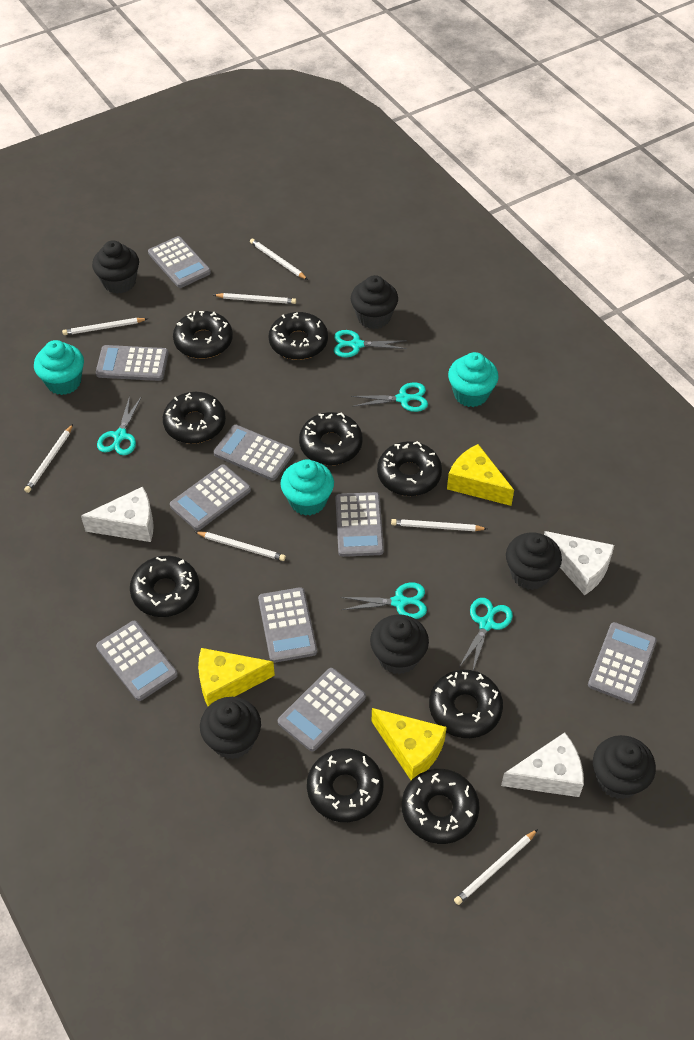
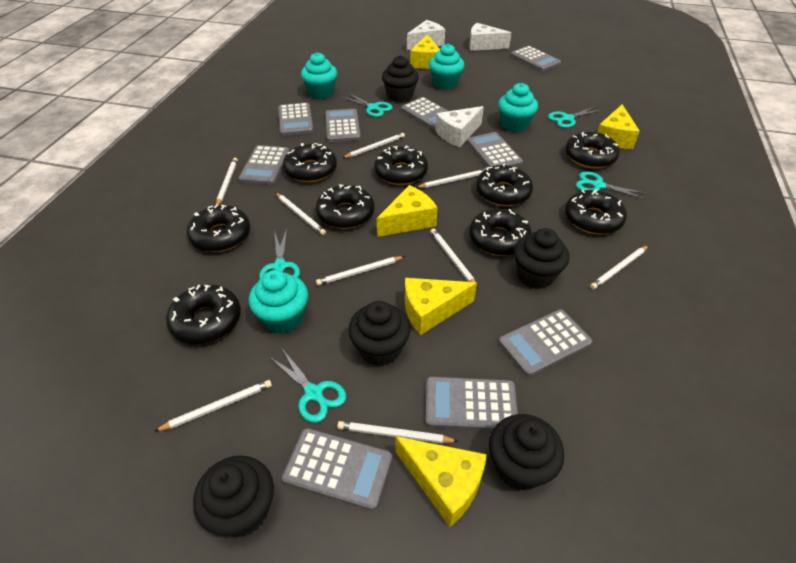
black cupcake: [92,240,139,294] [200,697,261,759] [351,275,398,329] [370,614,429,674] [506,533,562,590] [593,735,656,799] = 6 -> [193,455,274,538] [348,301,410,366] [382,55,419,103] [489,414,564,491] [514,228,569,289] = 5
turquoise cupcake: [34,340,84,395] [280,459,334,516] [448,352,499,407] = 3 -> [249,270,308,334] [301,52,337,99] [429,44,465,90] [498,83,538,132] = 4
white pencil: [24,424,73,493] [62,318,148,335] [195,531,286,561] [214,293,296,304] [250,239,308,280] [391,519,487,531] [454,829,538,905] = 7 -> [154,380,272,432] [216,158,238,205] [276,193,326,235] [316,256,405,286] [337,421,459,443] [342,133,405,158] [415,169,485,188] [430,228,478,289] [590,245,649,289] = 9
yellow cheese: [198,648,275,706] [371,708,447,780] [447,444,514,506] = 3 -> [377,185,437,237] [395,436,487,527] [405,278,477,335] [410,35,440,69] [597,104,640,149] = 5

